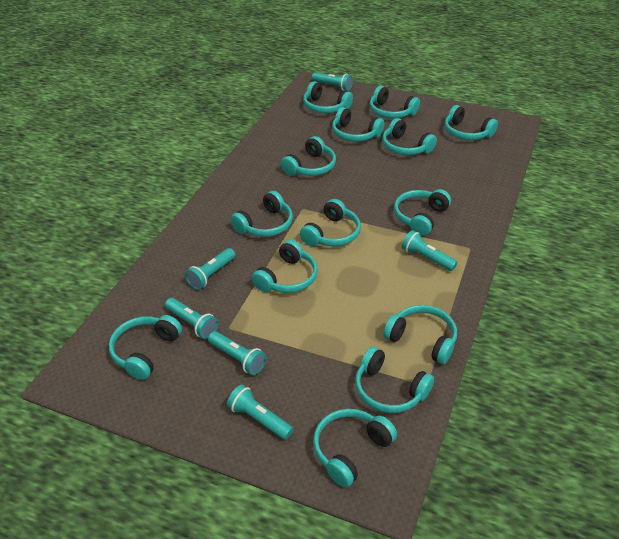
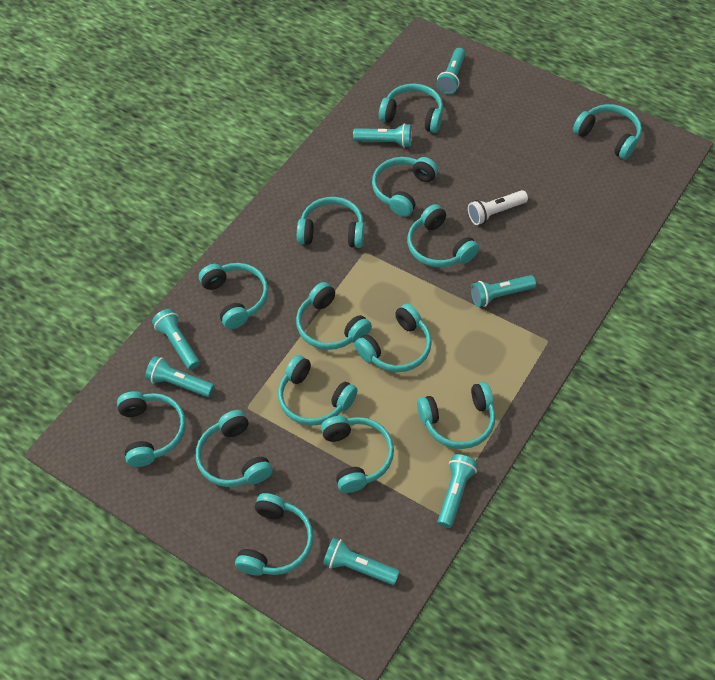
turquoise flashlight: [165,298,218,339] [185,248,235,290] [208,331,266,375] [227,385,293,440] [312,72,353,91] [402,230,457,271] = 6 -> [145,356,214,397] [152,309,200,370] [323,538,400,585] [353,123,412,148] [436,48,466,94] [438,454,478,528] [471,275,536,307] = 7
white flashlight: none = 0 -> [468,190,528,225] = 1

